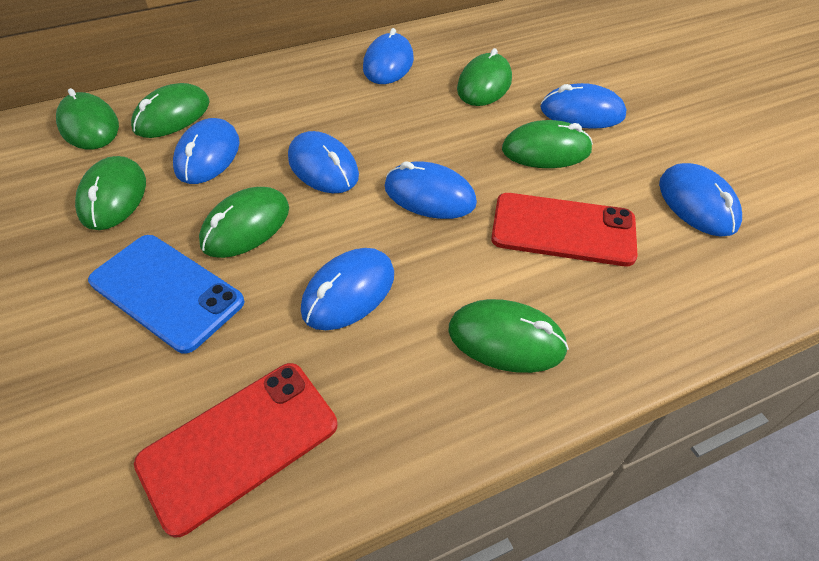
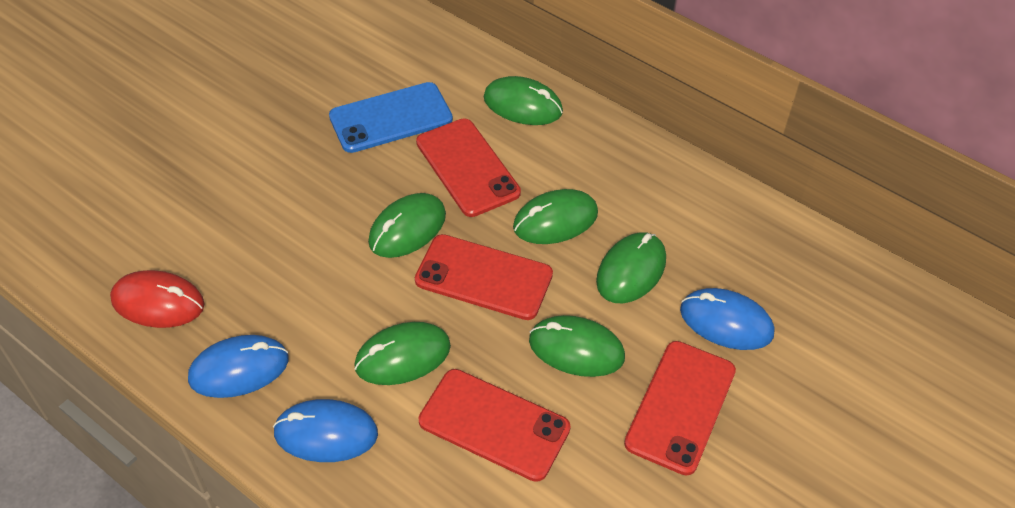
blue mouse: [173,118,240,184] [288,131,359,193] [301,248,394,330] [363,28,414,84] [385,161,477,219] [540,83,626,129] [659,163,742,237] = 7 -> [188,335,289,398] [273,399,378,462] [680,288,774,350] = 3
green mouse: [56,88,119,149] [75,156,146,230] [131,83,210,138] [199,187,289,258] [448,299,569,373] [457,48,512,106] [502,120,593,168] = 7 -> [354,322,451,385] [368,193,446,258] [483,76,563,125] [513,189,598,244] [529,315,625,377] [596,232,666,303] = 6
red mouse: none = 0 -> [110,270,205,328] = 1
red phone: [134,363,337,538] [491,193,638,266] = 2 -> [415,234,553,320] [416,118,521,217] [418,369,571,482] [624,341,736,475] = 4

